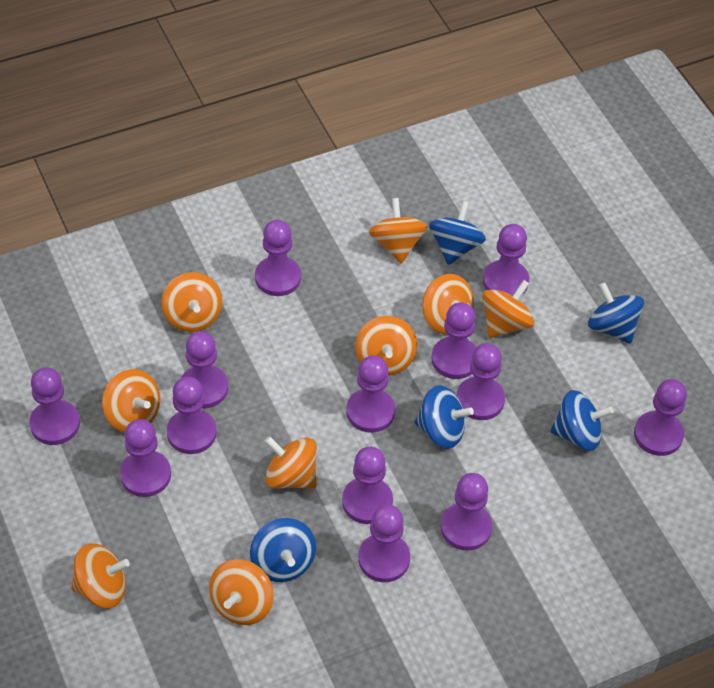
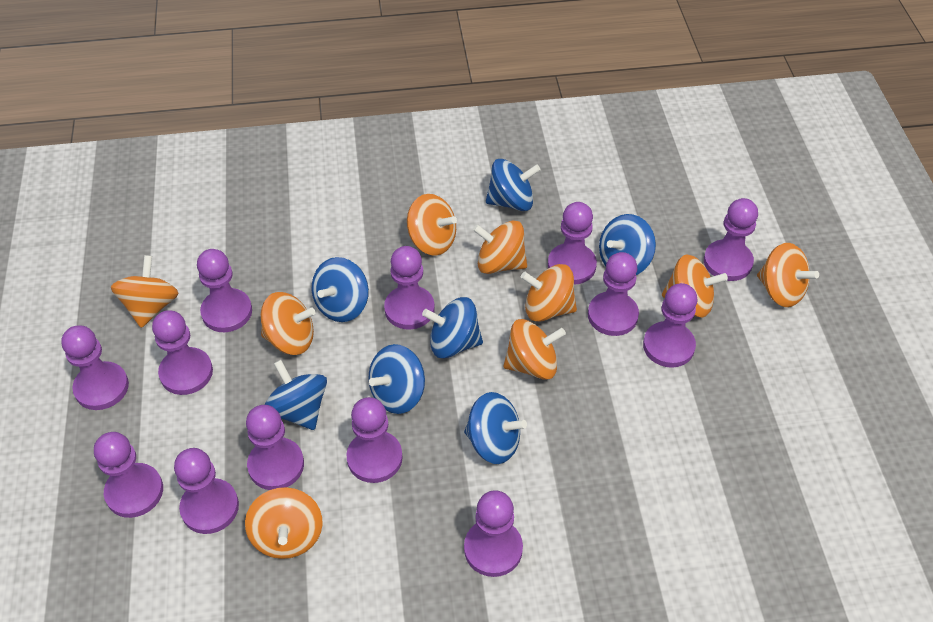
blue spinning top: [250,518,316,582] [415,385,474,448] [429,201,486,265] [550,390,614,451] [588,282,644,344] = 5 -> [265,360,327,430] [312,257,369,322] [369,344,425,414] [422,297,483,358] [464,392,527,464] [486,159,541,211] [599,214,656,275] = 7

